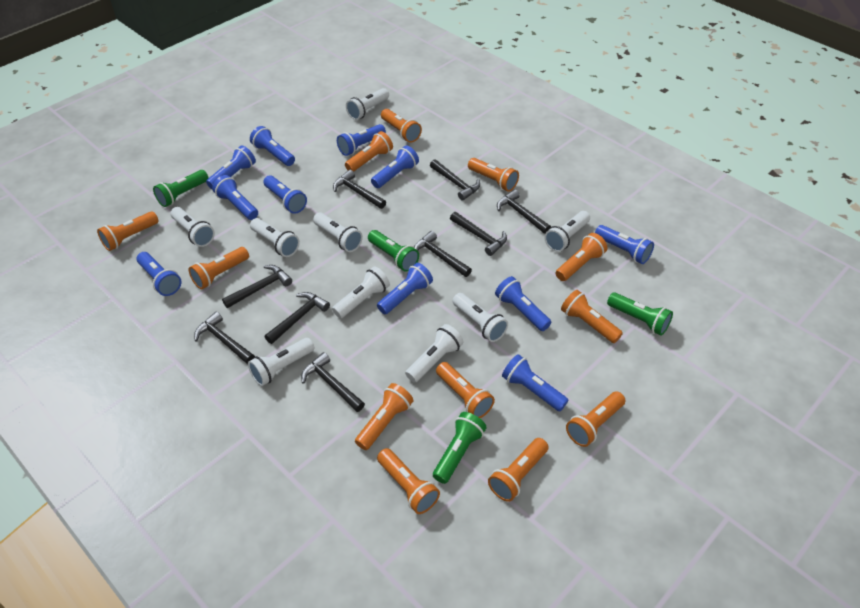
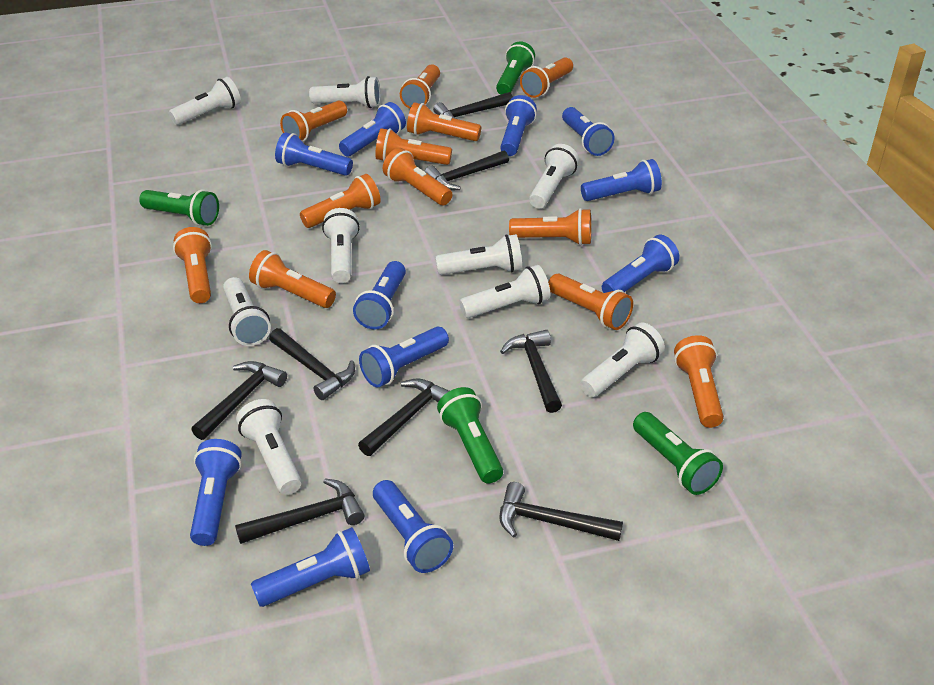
black hammer: [194,312,255,365] [222,265,292,308] [265,292,330,344] [301,352,365,412] [333,170,386,209] [414,231,472,277] [430,159,480,201] [450,212,507,256] [497,190,551,234] = 9 -> [191,361,287,440] [235,478,364,544] [269,328,355,400] [358,378,449,456] [424,150,509,191] [433,92,513,119] [499,482,623,541] [500,330,562,413] = 8

